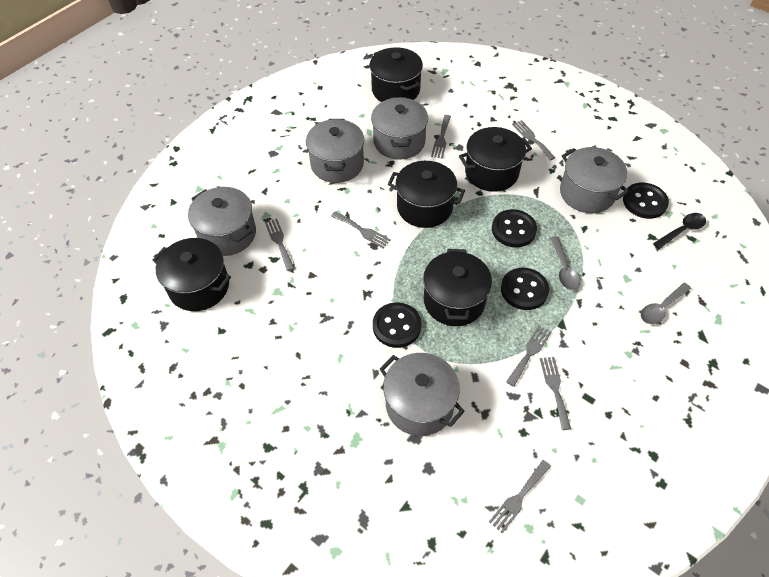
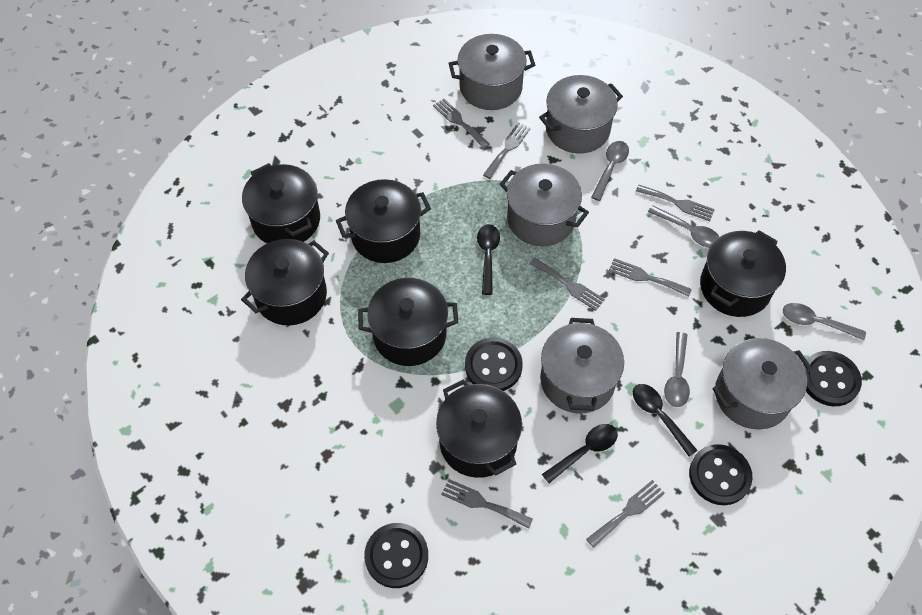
black pot: [152,238,231,311] [370,47,423,102] [388,161,465,228] [423,249,492,326] [459,127,532,192] = 5 -> [241,239,329,325] [242,163,320,243] [336,179,431,263] [358,278,458,366] [436,379,522,478] [700,230,786,317] = 6
black spoon: [653,213,706,249] = 1 -> [477,224,500,295] [542,424,618,483] [633,384,698,457] = 3
grey spoon: [550,236,580,290] [641,283,691,324] = 2 -> [591,141,629,201] [648,205,719,248] [664,332,690,407] [783,303,866,340] = 4

